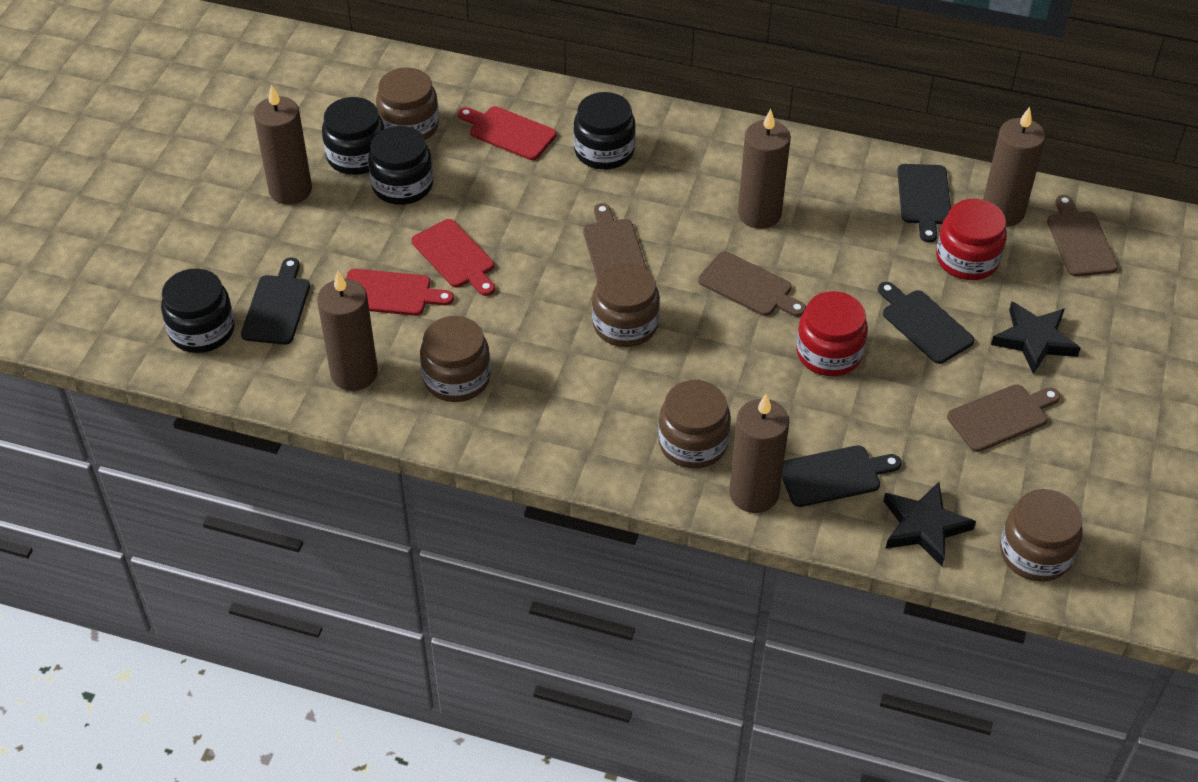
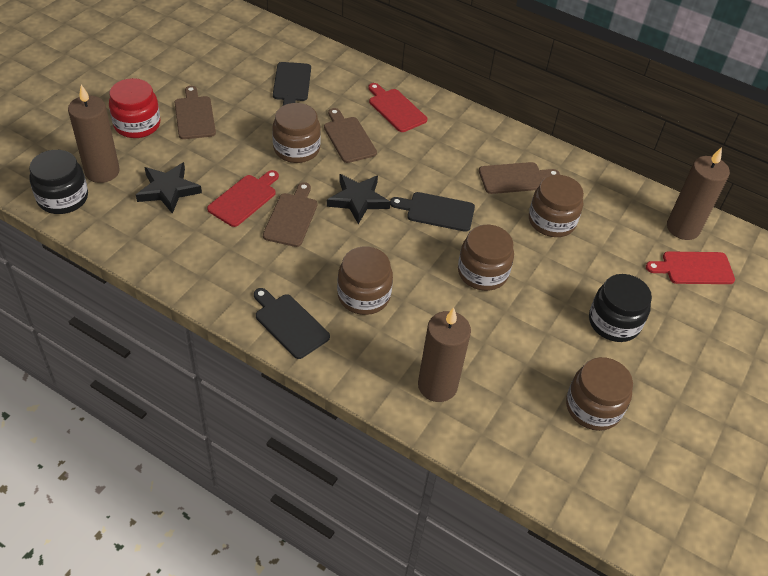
black cutting board: [241,257,310,345] [782,445,902,507] [878,282,975,364] [897,164,951,243] = 4 -> [254,288,330,359] [273,62,311,106] [390,192,475,232] = 3
black jar: [161,269,235,353] [322,97,384,175] [368,126,433,205] [574,92,636,170] = 4 -> [29,150,88,214] [589,274,652,342] = 2
brown candle: [254,85,312,204] [317,271,378,391] [729,394,789,513] [738,109,791,229] [983,107,1046,226] = 5 -> [68,85,120,183] [418,308,471,402] [667,147,730,240] = 3
red jar: [796,291,868,376] [936,199,1007,280] = 2 -> [109,78,160,138] = 1

